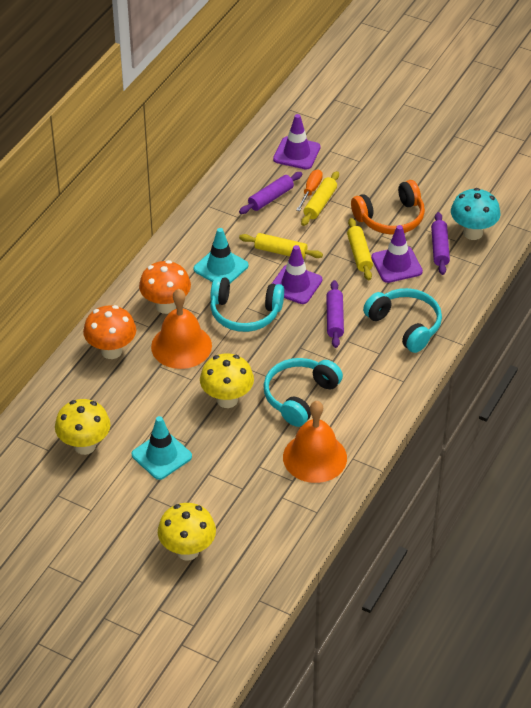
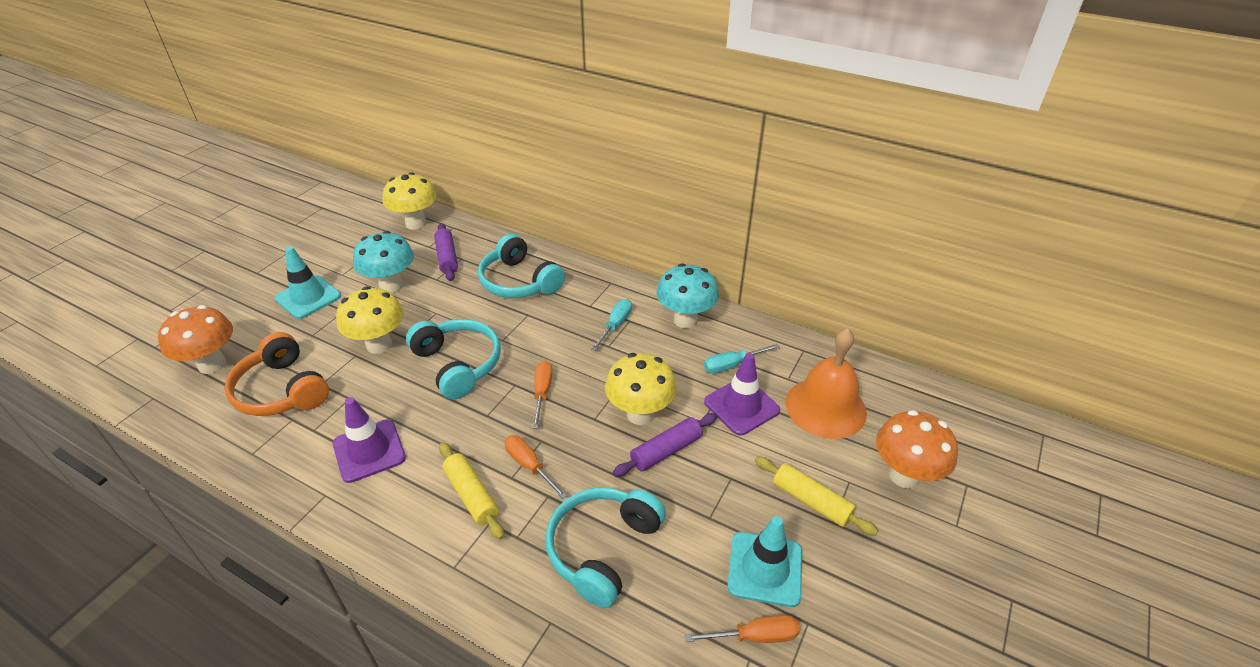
orange bell: [151,289,212,369] [283,401,347,483] = 2 -> [785,328,867,439] = 1
orange screwdriver: [296,169,323,211] = 1 -> [505,435,568,499] [533,361,552,429] [685,615,800,643] = 3
purple rolling pin: [239,172,302,214] [326,280,344,348] [431,212,450,275] = 3 -> [434,223,458,281] [613,413,717,477] = 2
purple traffic cone: [271,245,322,304] [273,114,321,170] [371,225,423,283] = 3 -> [333,397,406,483] [704,353,780,435] = 2
turquoise mushroom: [451,188,501,240] = 1 -> [353,231,414,293] [656,263,719,328] = 2
turquoise screwdriver: none = 0 -> [591,299,632,351] [704,344,779,373] = 2
yellow rolling pin: [239,233,323,259] [301,171,339,226] [347,218,373,280] = 3 -> [439,442,504,540] [755,456,878,536] = 2

